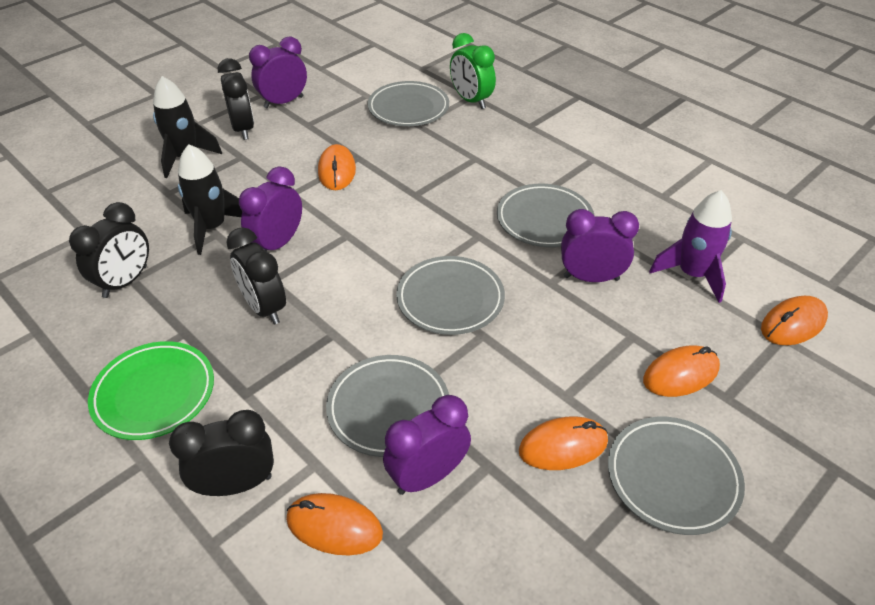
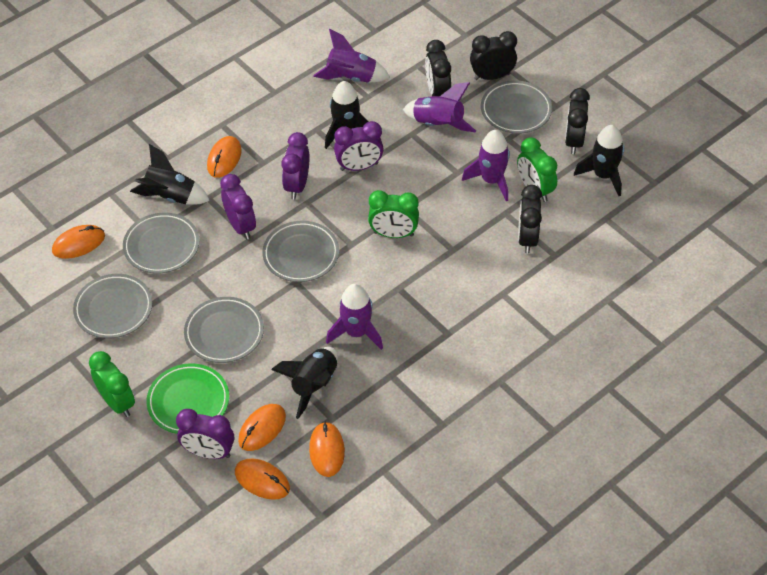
black rocket: [153,76,222,178] [178,144,243,255] = 2 -> [130,144,210,205] [271,347,338,419] [325,81,368,149] [574,125,624,196] = 4
green clock: [450,33,496,109] = 1 -> [89,351,135,417] [368,190,419,238] [517,137,557,202] = 3
purple rocket: [649,190,732,303] = 1 -> [313,29,390,83] [326,284,383,350] [403,82,476,132] [462,130,510,201] = 4

